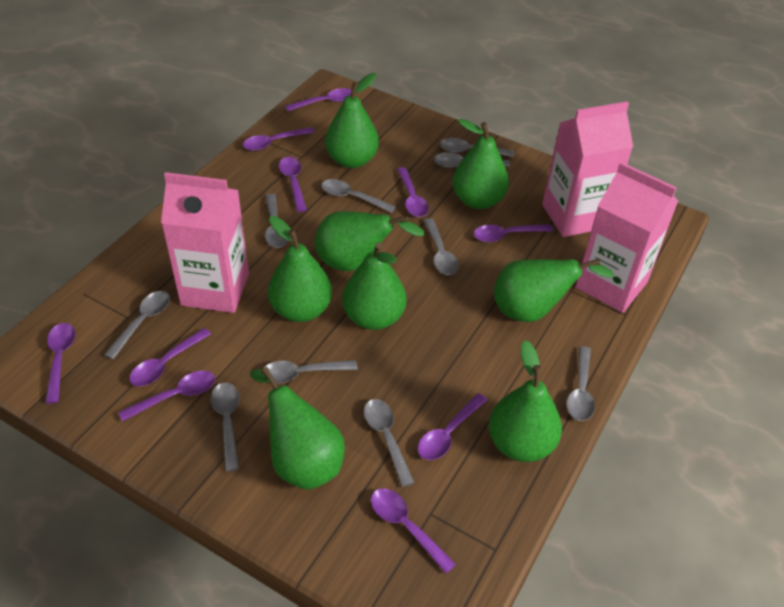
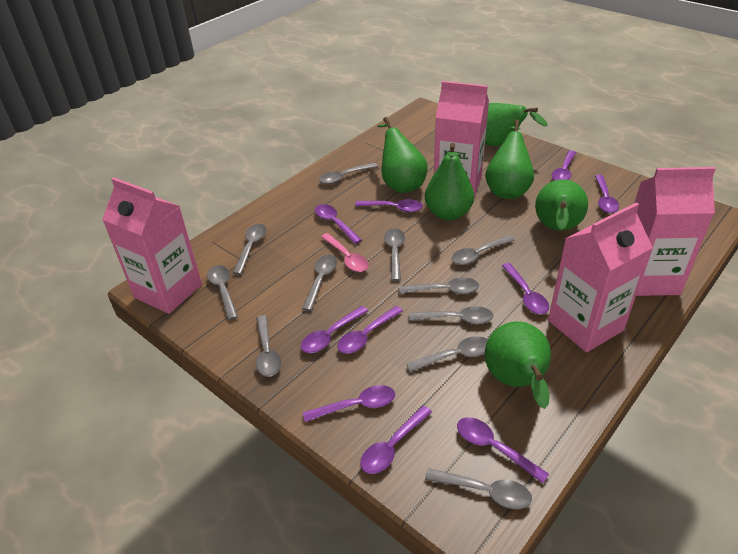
green pear: [250,367,345,490] [268,216,332,322] [315,211,425,271] [325,73,379,168] [342,242,407,330] [452,119,509,209] [489,340,562,462] [494,259,614,322] = 8 -> [377,117,428,193] [425,143,474,220] [485,103,548,146] [485,119,534,199] [485,321,551,409] [535,179,588,231] = 6
grey spoon: [104,291,170,360] [210,383,239,471] [264,360,358,383] [265,194,288,248] [321,179,396,213] [364,399,414,487] [423,218,459,275] [434,152,510,168] [440,138,514,157] [566,346,595,421] = 10 -> [207,265,238,320] [233,224,266,275] [256,315,281,377] [302,255,337,311] [319,162,378,184] [384,228,405,281] [399,277,479,294] [406,336,488,372] [409,306,493,324] [425,468,532,509] [451,235,515,265] = 11
pink carton: [161,172,249,313] [542,101,633,237] [575,162,678,313] = 3 -> [102,177,202,314] [434,81,489,198] [548,202,653,353] [635,167,716,296] = 4
pink spoon: none = 0 -> [321,233,369,272] = 1

